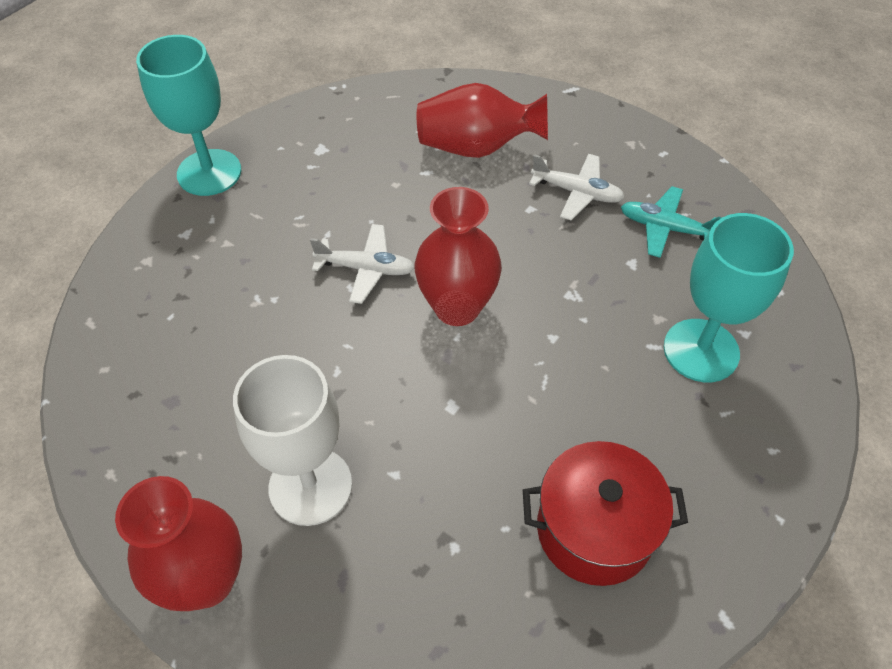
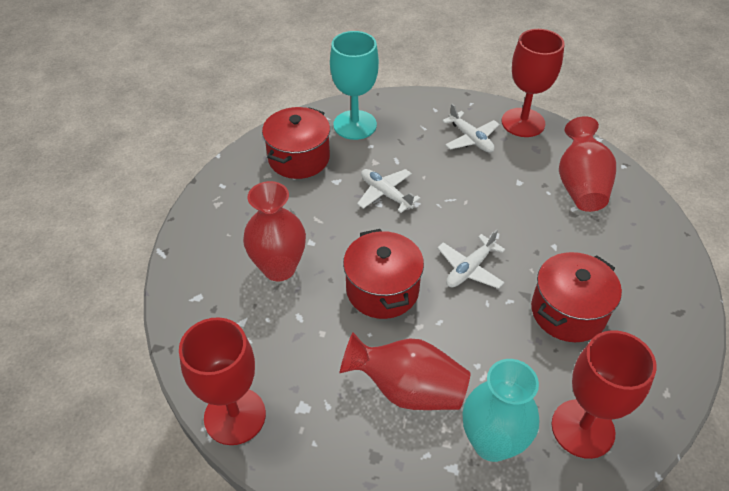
red goblet: none = 0 -> [179,317,266,445] [502,29,565,137] [551,330,657,459] = 3
red pot: [523,441,688,586] = 1 -> [262,107,330,179] [343,229,424,319] [531,252,622,342] = 3
turquoise goblet: [136,35,242,196] [664,213,794,382] = 2 -> [330,31,379,140] = 1
turquoise plane: [621,186,722,258] = 1 -> none = 0
turquoise vase: none = 0 -> [463,359,539,462] = 1
white goblet: [233,355,352,526] = 1 -> none = 0
white plane: [310,224,415,304] [529,154,625,221] = 2 -> [357,169,420,213] [437,229,505,289] [442,104,499,153] = 3

